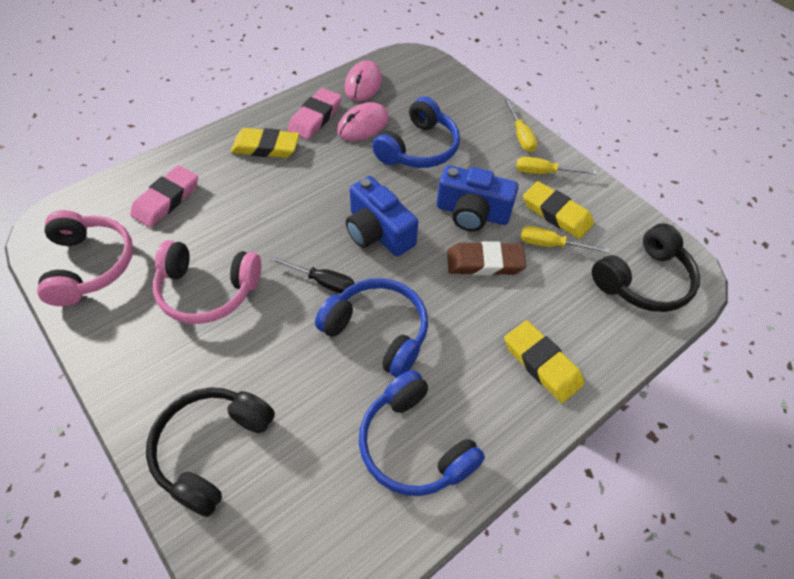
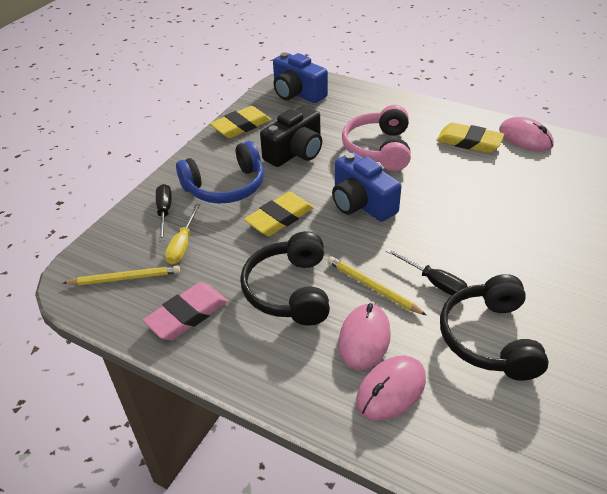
black camera: none = 0 -> [260,106,322,167] = 1
black screwdriver: [269,256,355,294] = 1 -> [156,184,172,241] [386,248,468,296] = 2
blue headphones: [315,278,428,378] [359,370,485,496] [372,97,460,168] = 3 -> [176,141,264,204] = 1
brown eraser: [447,241,526,276] = 1 -> none = 0
pink eraser: [130,165,198,227] [288,88,342,140] = 2 -> [142,282,228,340] = 1
pink headphones: [37,210,133,306] [153,240,261,324] = 2 -> [342,105,411,171] = 1
pink mouse: [337,102,389,141] [344,61,382,101] = 2 -> [339,303,391,370] [356,355,426,421] [499,117,554,152] = 3
yellow pencil: none = 0 -> [63,265,180,285] [328,256,426,315] = 2
yellow screwdriver: [505,99,537,152] [516,157,597,175] [521,226,609,253] = 3 -> [165,204,200,264] = 1

